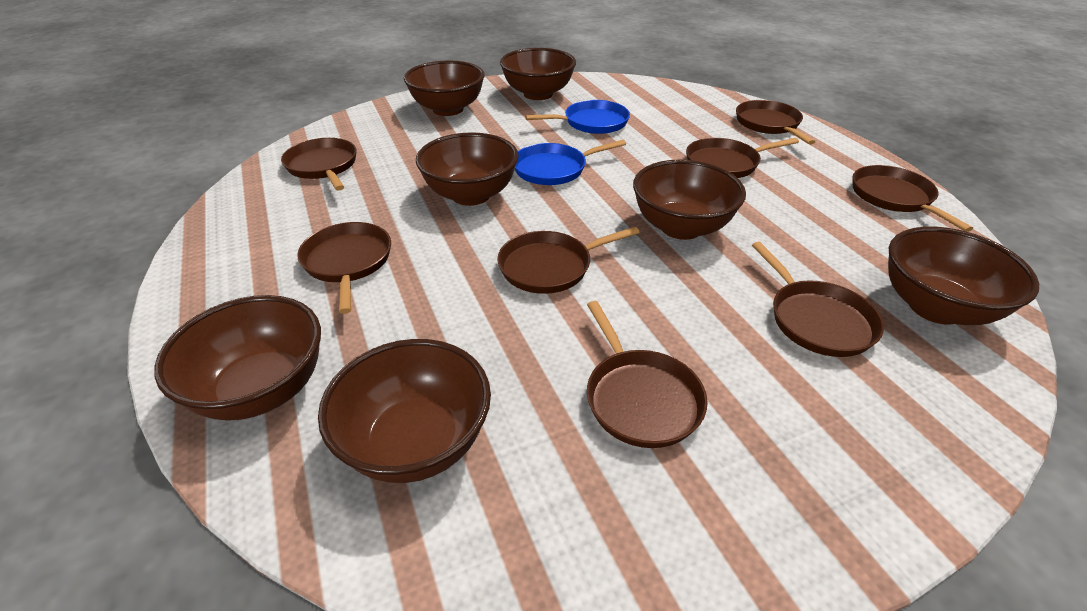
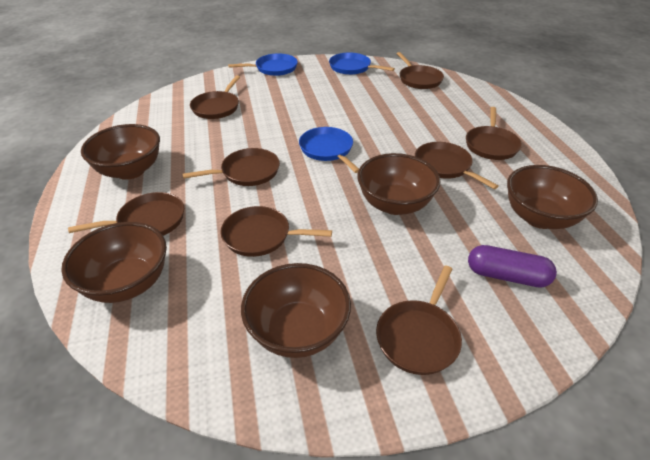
blue pan: [515,140,626,185] [525,100,630,134] = 2 -> [228,53,298,76] [299,127,359,173] [329,52,395,75] = 3
brown bowl: [154,295,321,421] [318,339,491,483] [404,60,485,116] [416,132,519,206] [500,48,576,100] [633,160,746,240] [888,227,1039,325] = 7 -> [61,222,167,303] [81,124,160,180] [241,263,351,358] [357,153,441,215] [507,165,598,229] = 5
purple capsule: none = 0 -> [468,245,557,288] = 1

